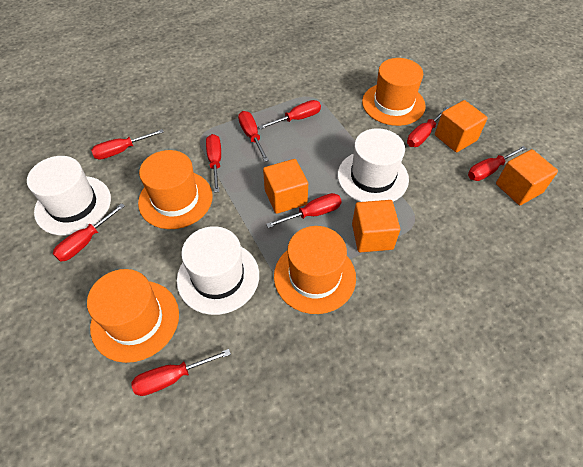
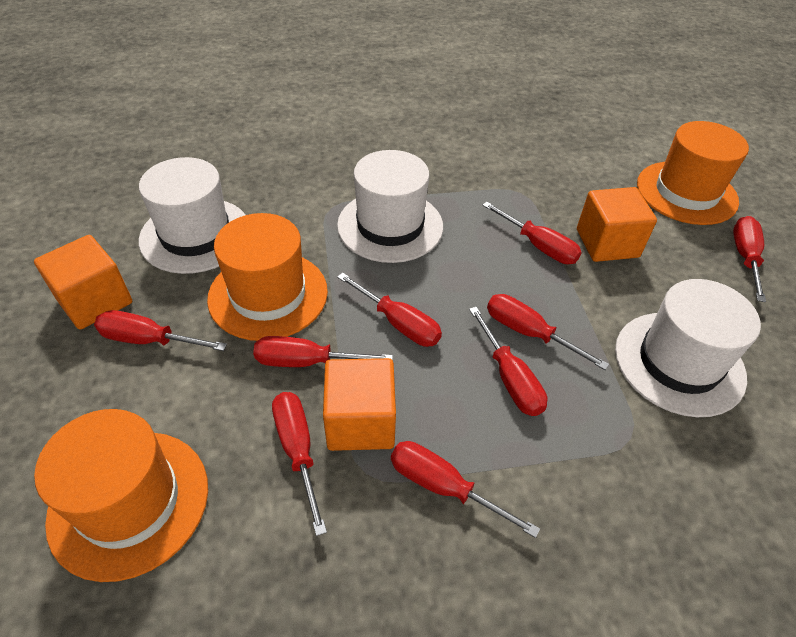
orange cube: [263,159,308,214] [352,200,400,252] [435,100,488,152] [496,149,558,205] = 4 -> [34,235,132,329] [323,358,396,451] [577,187,657,262] = 3
orange hat: [87,269,179,363] [138,150,213,229] [274,226,356,314] [362,58,426,126] = 4 -> [34,409,208,582] [207,213,328,341] [637,121,749,225] = 3

